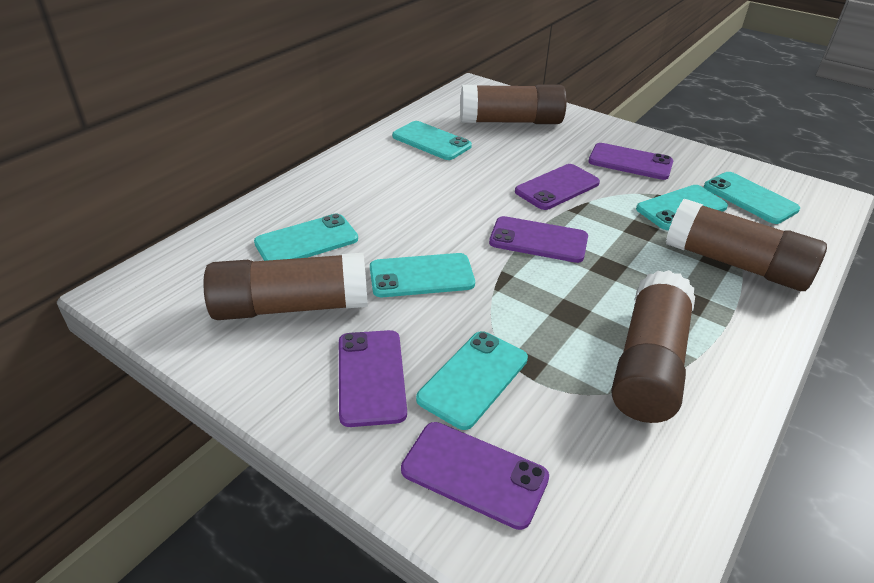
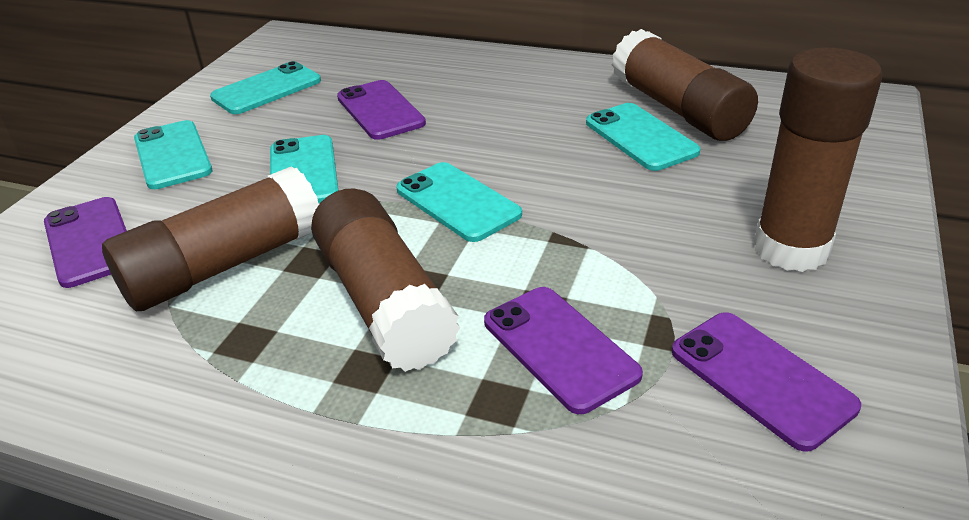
purple phone: [339,330,407,427] [401,422,549,530] [489,216,588,263] [515,164,600,210] [588,143,673,180] = 5 -> [44,197,127,288] [337,80,426,140] [484,287,643,414] [672,312,861,452] = 4
turquoise phone: [254,214,358,261] [370,253,475,297] [392,121,472,160] [416,331,528,430] [636,185,728,230] [704,172,800,224] = 6 -> [134,120,212,189] [210,61,321,114] [270,135,338,203] [396,162,522,242] [586,103,700,171] = 5

